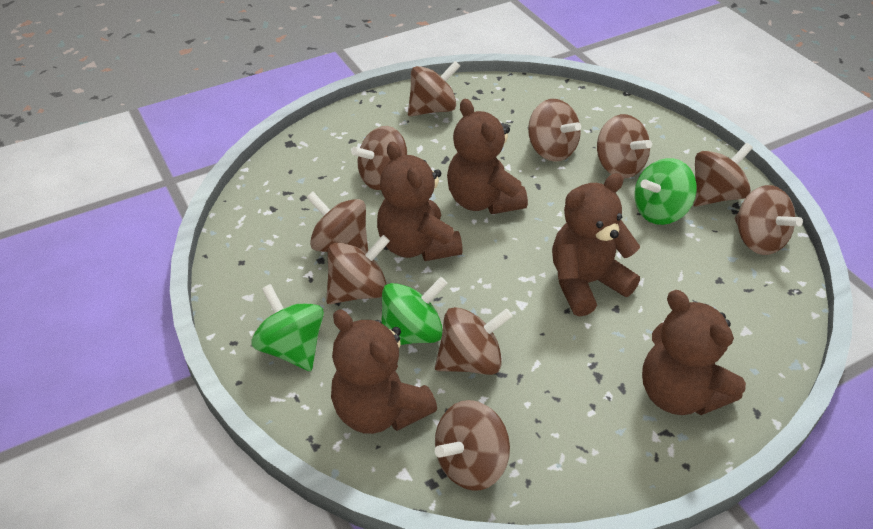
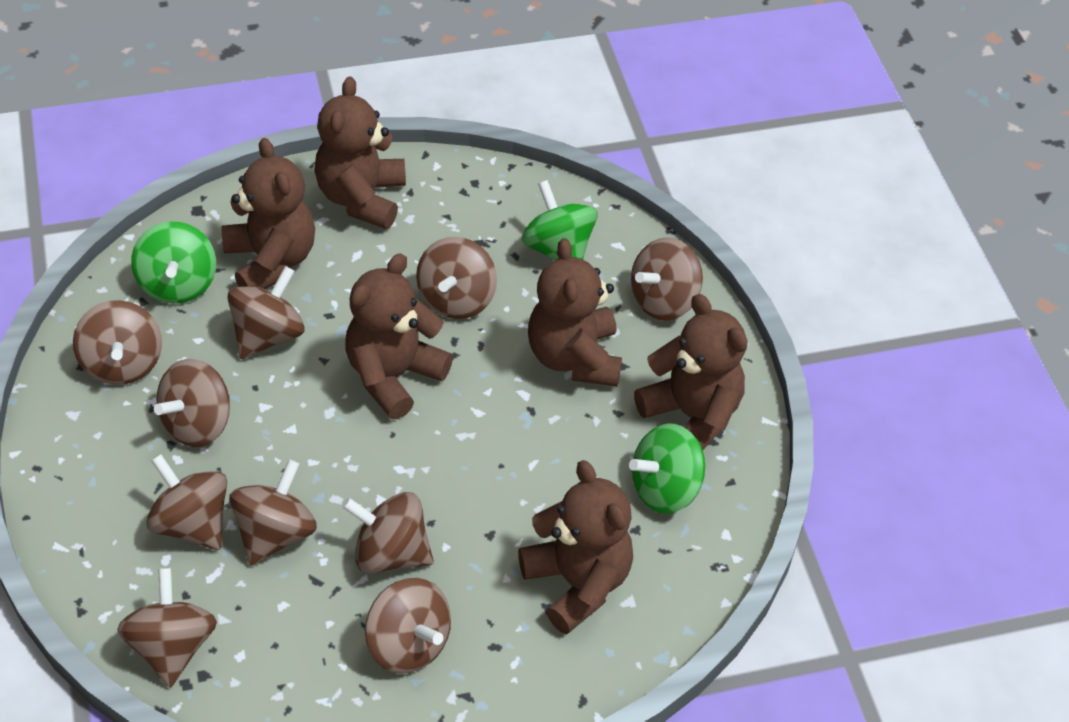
brown teddy bear: [331,309,437,434] [377,142,463,261] [447,99,528,214] [552,173,640,317] [642,290,746,415] = 5 -> [222,138,315,289] [314,76,406,229] [345,253,453,419] [518,460,633,634] [528,238,622,387] [634,294,748,450] = 6

